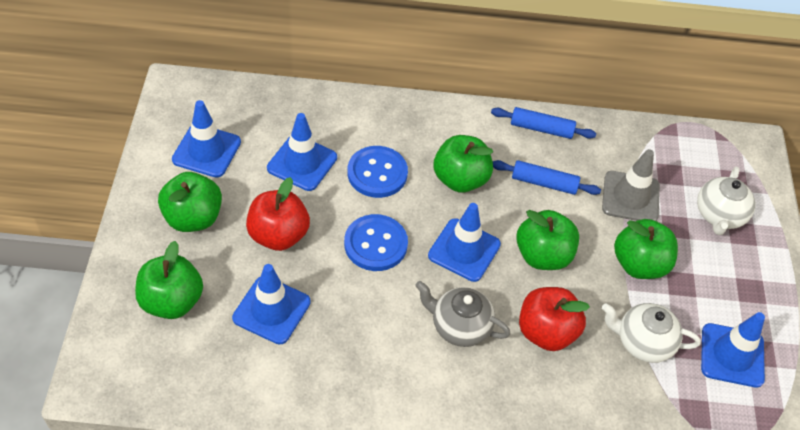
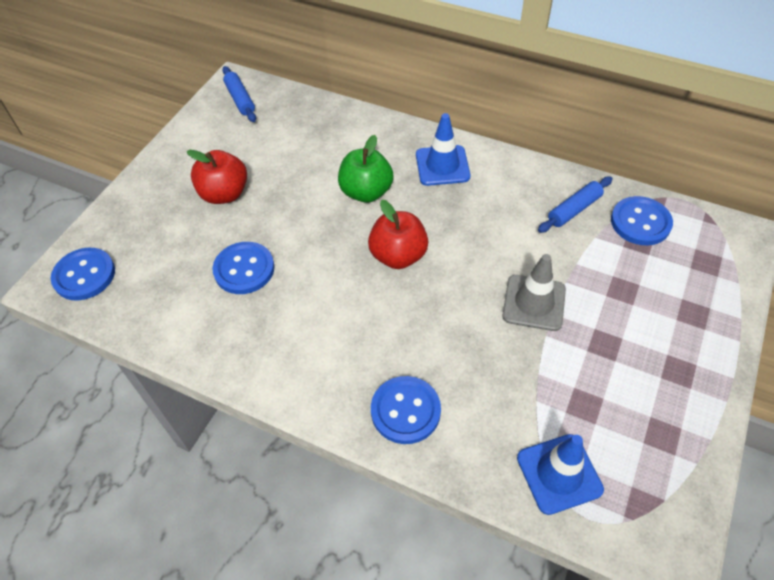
blue button: [344,214,408,271] [347,146,408,198] = 2 -> [51,248,115,300] [212,242,274,294] [371,376,441,444] [611,196,673,245] = 4
blue traffic cone: [172,100,241,178] [232,264,311,344] [267,113,337,191] [428,203,501,282] [701,312,765,388] = 5 -> [416,113,471,186] [517,434,604,515] = 2
green apple: [135,241,203,319] [158,172,222,232] [434,135,493,193] [516,210,579,270] [614,219,678,279] = 5 -> [338,135,394,203] = 1
grey teapot: [415,281,511,347] = 1 -> none = 0
white teapot: [602,303,701,363] [697,167,755,235] = 2 -> none = 0

